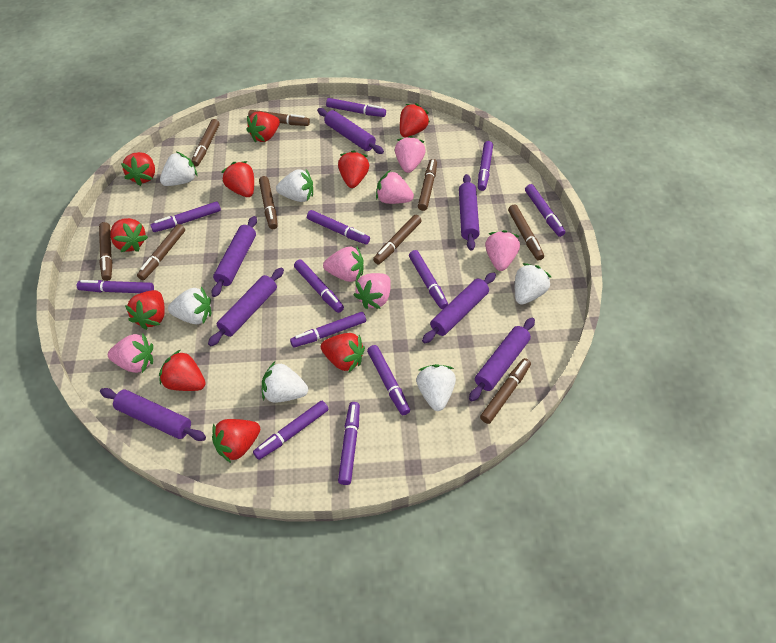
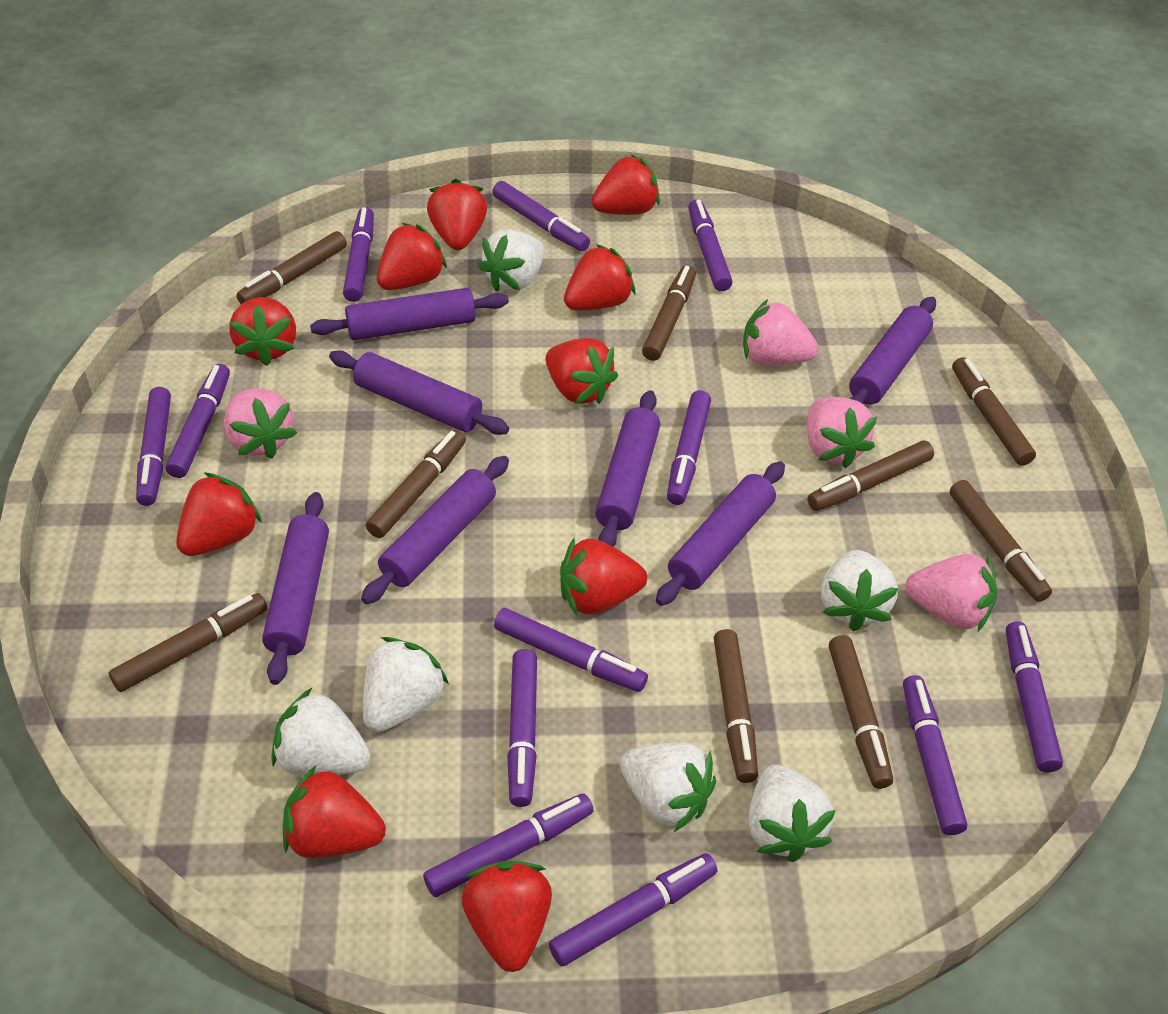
pink strawberry: [108,333,153,373] [323,247,364,282] [354,273,391,309] [376,170,414,204] [395,136,426,173] [485,230,520,271] = 6 -> [224,388,297,459] [743,299,818,365] [807,397,877,468] [905,554,997,631] = 4

